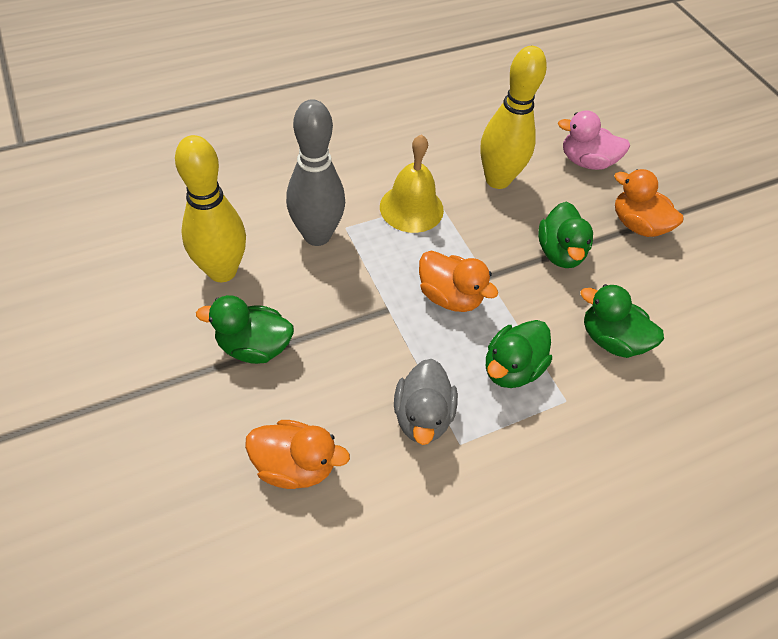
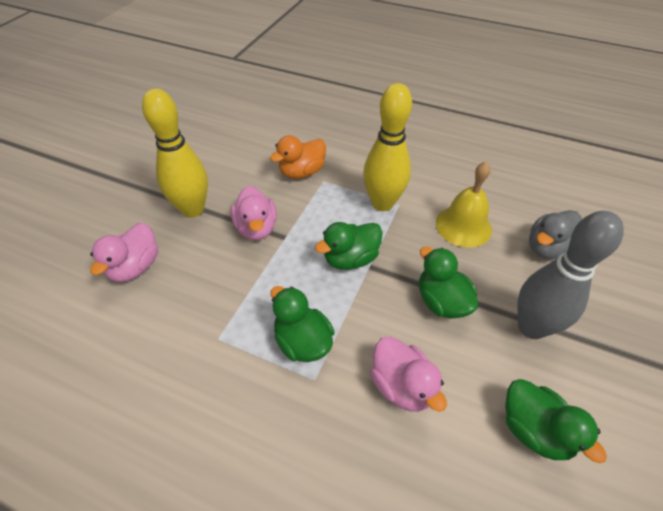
orange duck: [245,420,350,489] [419,251,498,312] [614,169,683,237] = 3 -> [270,135,326,179] = 1
pink duck: [558,110,630,170] = 1 -> [90,223,158,282] [231,186,277,240] [370,336,447,412] = 3

